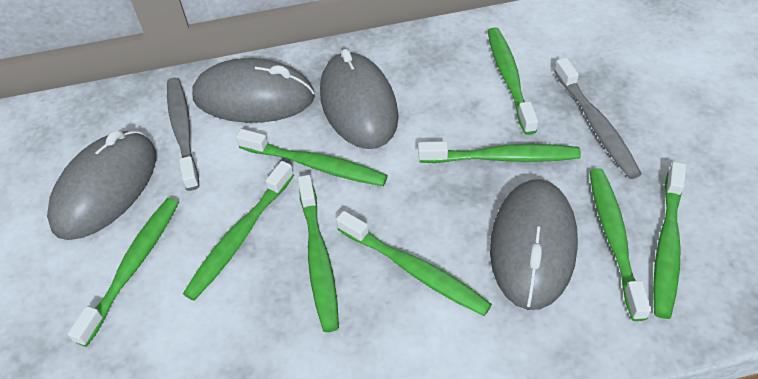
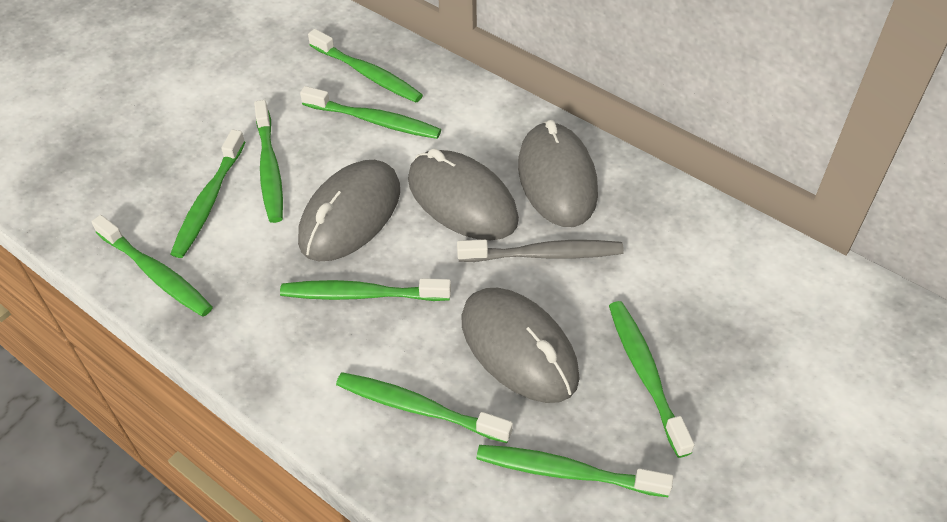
grey toothbrush: [167,78,199,191] [554,58,642,179] = 2 -> [457,240,624,262] = 1

